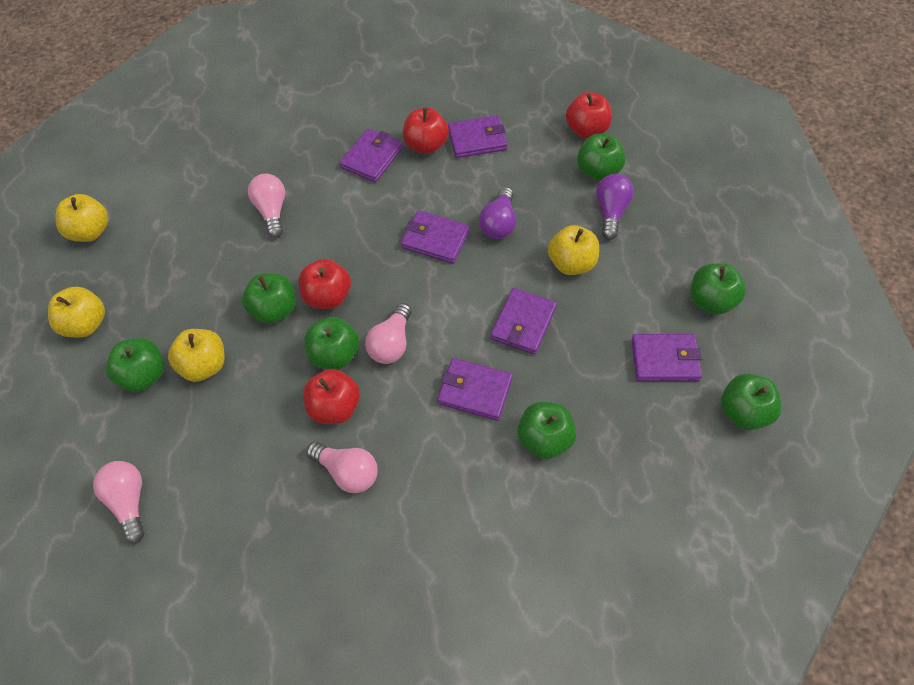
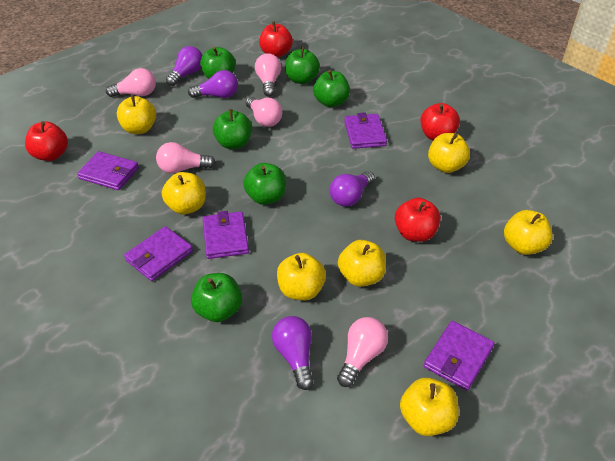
green apple: [106,338,164,392] [242,273,296,324] [304,317,359,370] [517,402,576,459] [577,134,626,181] [690,263,746,315] [721,374,782,430] = 7 -> [191,273,242,322] [200,47,236,79] [213,109,252,149] [243,163,286,205] [285,47,320,84] [313,70,350,107] = 6
pink light bulb: [93,461,144,543] [248,174,285,238] [306,442,378,493] [365,303,412,364] = 4 -> [106,68,156,97] [156,142,216,174] [246,97,282,127] [255,53,281,97] [337,317,388,387] = 5
purple light bulb: [479,187,516,239] [596,174,634,240] = 2 -> [166,46,203,86] [188,70,238,98] [272,316,314,390] [330,171,375,207] = 4
purple wallet: [340,128,403,182] [401,210,470,264] [437,358,513,421] [448,115,507,158] [491,288,557,355] [632,334,702,381] = 6 -> [77,151,139,190] [124,226,193,281] [203,211,249,259] [344,113,387,149] [424,321,495,391] = 5
yellow apple: [48,287,105,338] [56,194,108,242] [168,329,225,382] [548,225,599,275] = 4 -> [117,95,156,134] [162,172,206,215] [277,253,326,300] [338,240,386,287] [400,378,459,436] [428,133,470,173] [504,210,553,255] = 7

